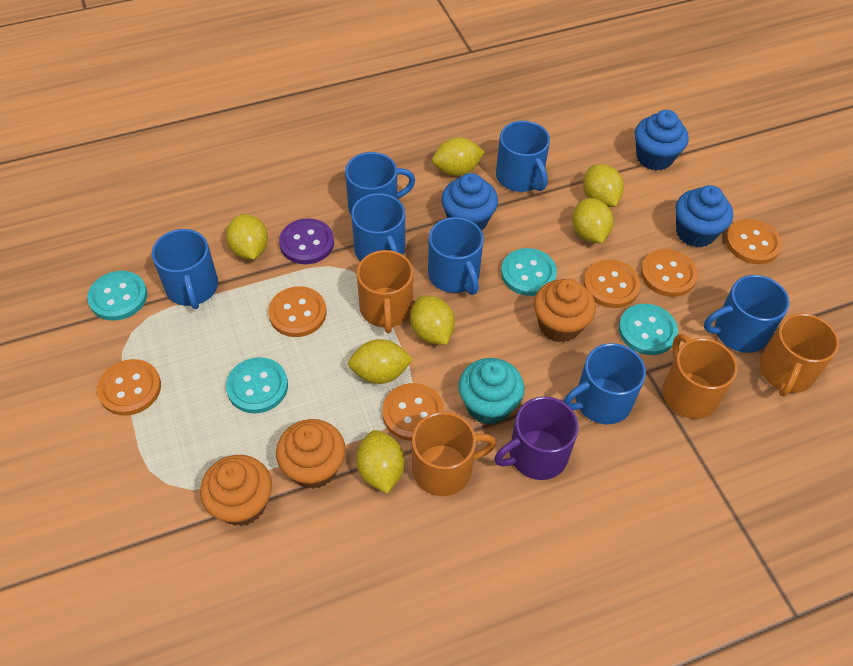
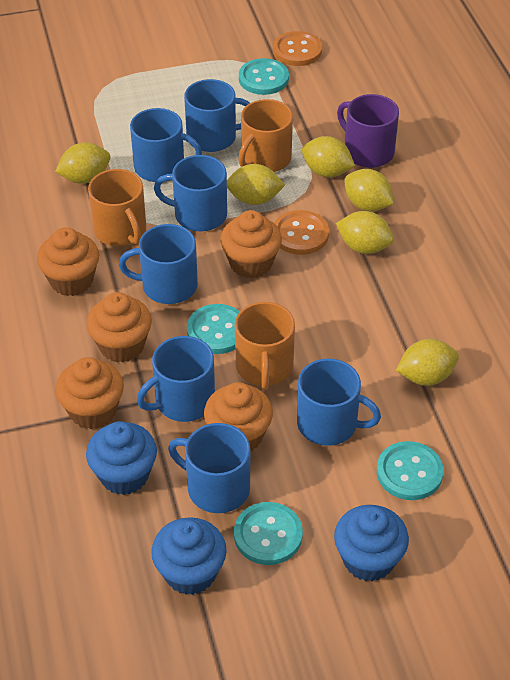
orange button: [97,359,161,416] [268,286,326,337] [382,383,444,441] [584,260,641,308] [641,249,698,297] [726,219,782,264] = 6 -> [273,31,322,66] [274,210,329,255] = 2
orange cupcake: [200,455,272,526] [276,419,346,489] [534,279,596,343] = 3 -> [37,227,99,296] [56,357,124,429] [87,292,152,363] [204,382,273,451] [220,210,282,278] = 5
orange mug: [357,250,413,333] [412,412,496,496] [662,334,738,419] [759,313,839,397] = 4 -> [88,169,146,246] [235,302,295,390] [238,99,293,172] = 3
purple button: [279,218,334,264] = 1 -> none = 0
turquoise cupcake: [459,358,524,425] = 1 -> none = 0
yellow lemon: [226,214,268,260] [348,339,413,384] [356,430,404,493] [410,296,455,345] [432,137,485,176] [572,198,613,243] [583,164,624,207] = 7 -> [55,142,111,184] [227,164,285,205] [302,136,355,177] [336,211,394,254] [344,169,394,211] [396,339,459,386] = 6

